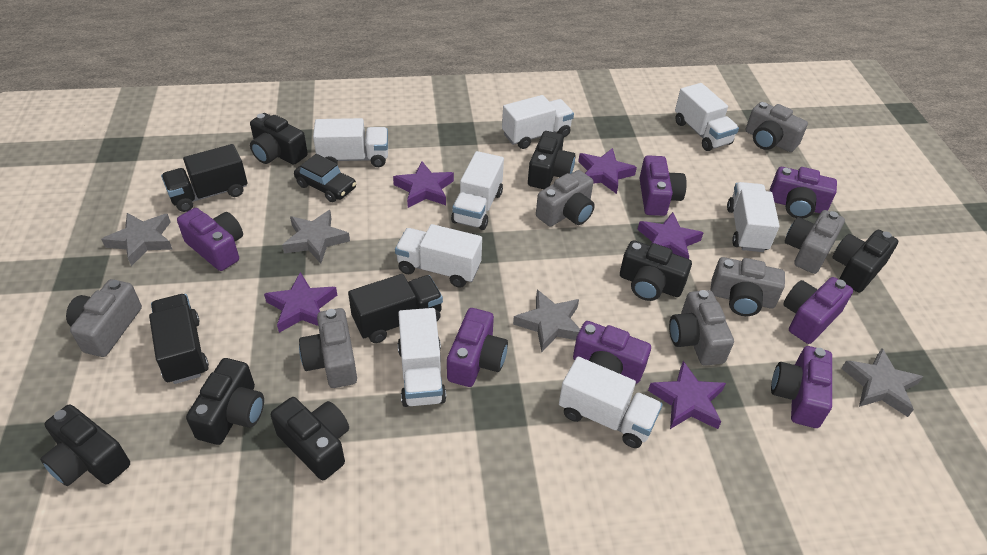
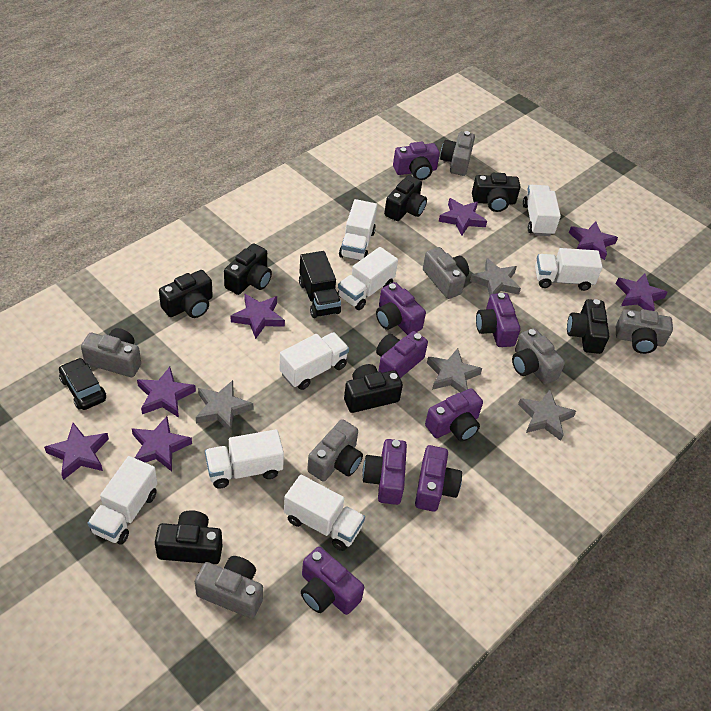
black truck: [149,294,209,384] [161,144,248,212] [348,274,443,343] = 3 -> [299,251,341,318] = 1
purple camera: [177,208,243,271] [447,308,508,387] [573,321,651,384] [640,155,687,216] [770,167,837,219] [771,346,832,428] [783,277,853,344] = 7 -> [301,547,364,615] [362,439,407,505] [376,282,426,335] [376,331,428,378] [393,142,440,180] [415,445,462,512] [425,388,483,442] [476,293,521,347] = 8
purple star: [264,272,337,333] [393,161,454,208] [578,148,637,194] [638,212,703,259] [648,361,726,429] = 5 -> [44,423,109,480] [132,416,192,472] [137,367,196,418] [231,293,285,339] [439,198,487,235] [569,221,618,260] [616,274,668,311] = 7

